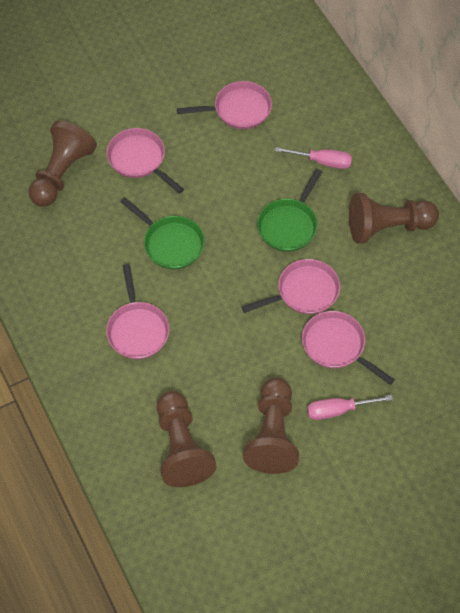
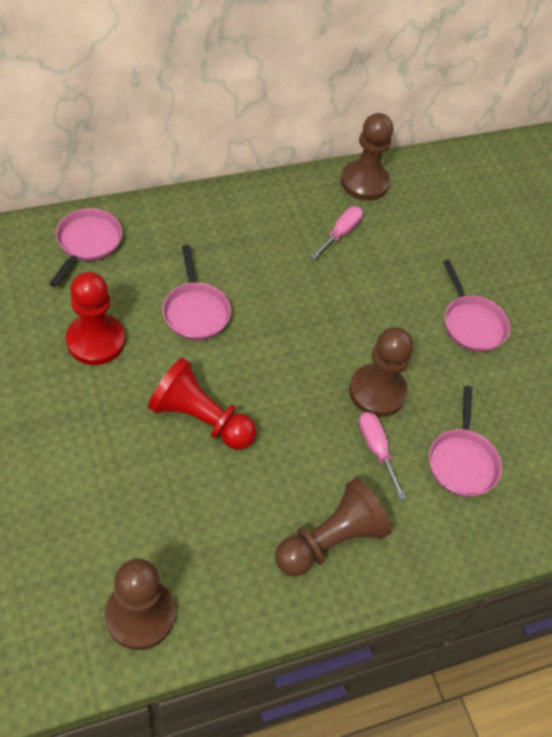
green pan: [120,197,205,269] [257,169,322,252] = 2 -> none = 0
pink pan: [106,128,184,194] [106,264,170,359] [177,81,272,129] [242,259,340,314] [302,311,395,385] = 5 -> [49,208,122,287] [162,245,231,340] [429,386,502,497] [443,260,510,352] = 4
red pawn: none = 0 -> [66,272,125,365] [148,357,256,450] = 2

